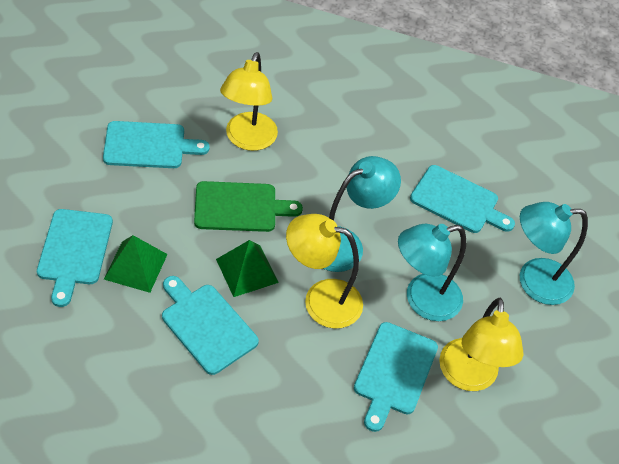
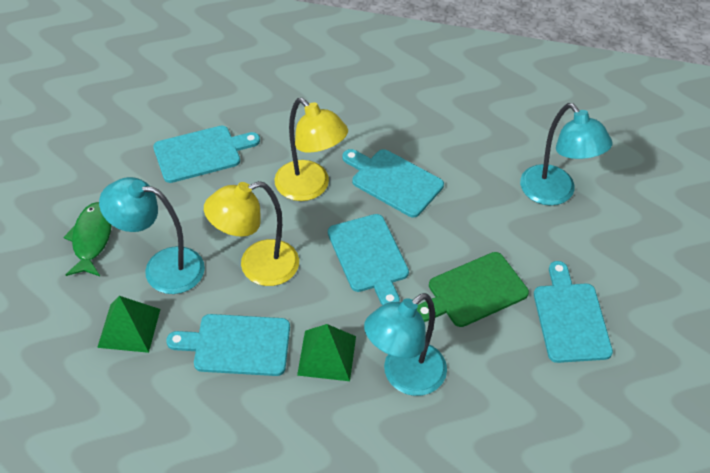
green fish: none = 0 -> [63,202,112,276] = 1
yellow lamp: [220,52,278,151] [286,214,363,329] [439,298,523,391] = 3 -> [204,181,299,286] [274,98,348,201] = 2

